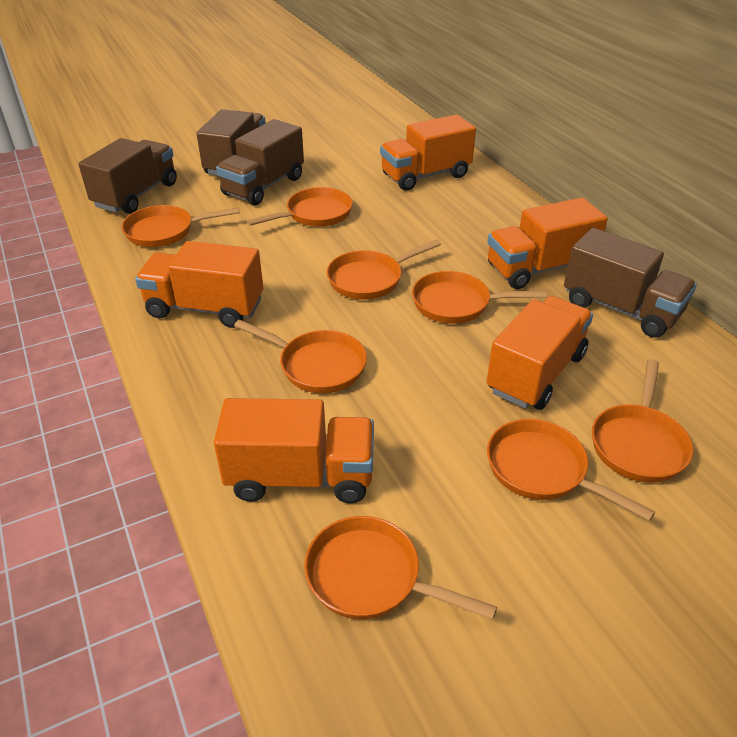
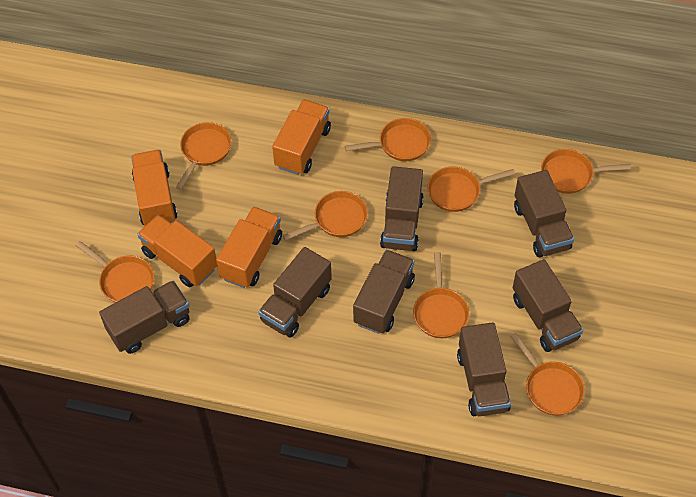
brown truck: [78,138,177,214] [197,109,266,176] [216,119,304,205] [564,228,697,338] = 4 -> [99,280,190,354] [258,247,332,338] [353,250,415,334] [380,166,424,251] [457,322,511,416] [513,259,583,352] [514,170,574,257] = 7
orange truck: [135,241,263,328] [214,398,374,503] [380,115,476,191] [486,296,593,410] [488,197,608,289] = 5 -> [131,150,177,226] [137,214,217,287] [216,207,282,288] [272,100,331,175] = 4

